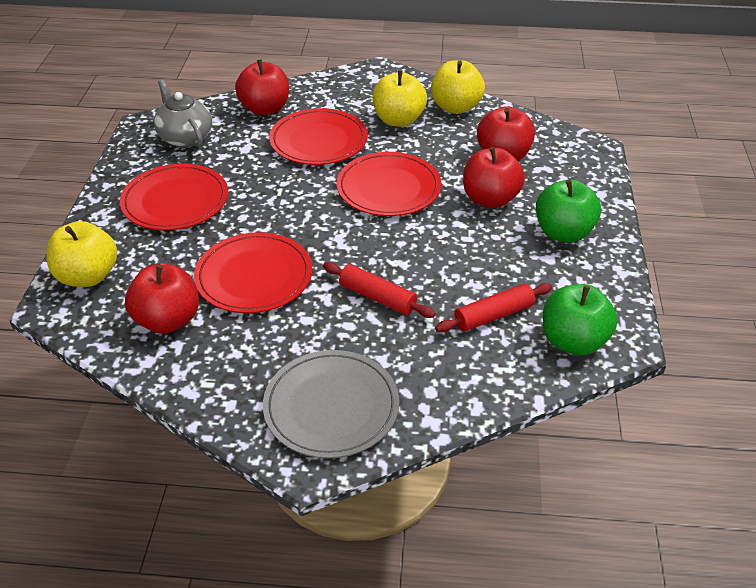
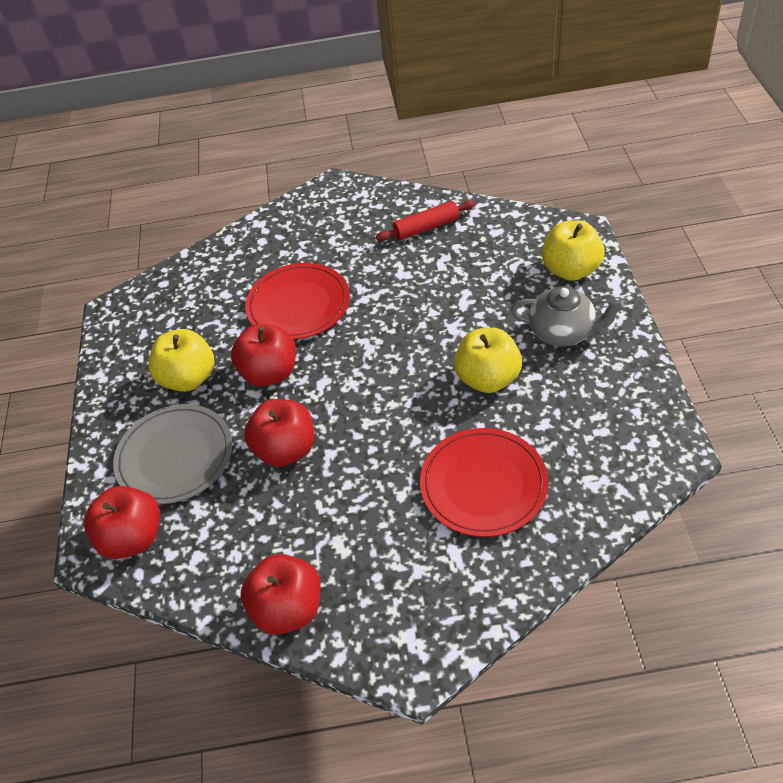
green apple: [536,179,601,242] [543,284,618,355] = 2 -> none = 0
red plate: [120,164,228,230] [194,232,312,313] [269,108,368,165] [337,152,442,216] = 4 -> [245,263,350,340] [420,428,548,537] = 2
red rolling pin: [323,262,436,318] [435,283,552,332] = 2 -> [376,200,476,241] = 1

